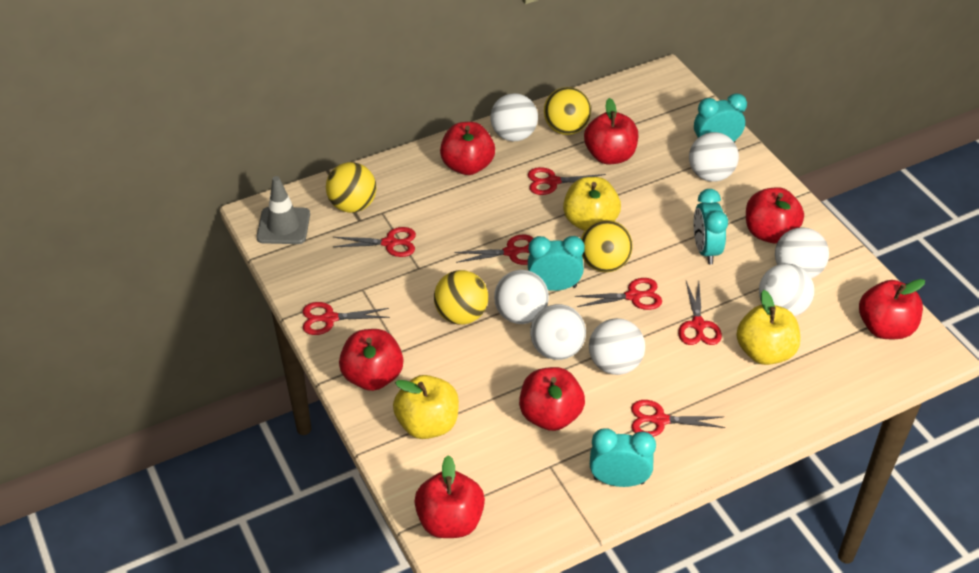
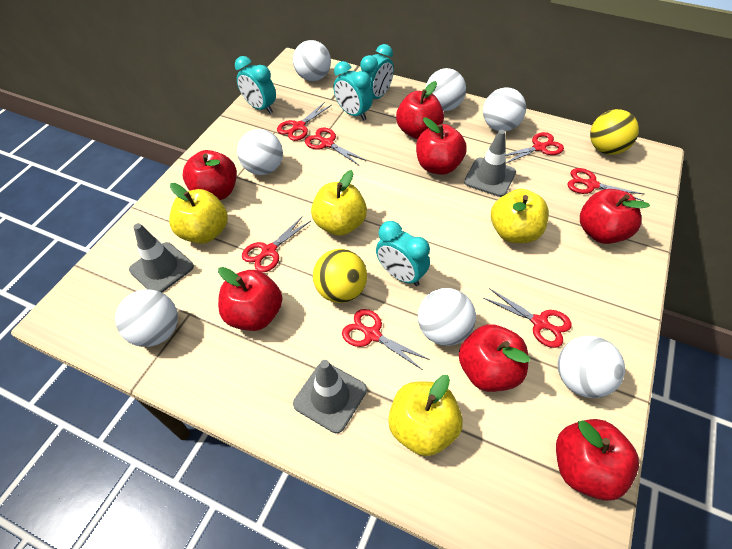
grey traffic cone: [256,176,310,244] = 1 -> [129,223,194,293] [293,360,367,433] [464,129,516,197] = 3
yellow apple: [393,375,459,439] [563,177,621,231] [736,290,800,365] = 3 -> [169,183,228,244] [311,170,367,236] [388,375,463,456] [491,189,549,243] = 4
yellow ball: [326,162,376,213] [434,270,488,325] [544,87,591,135] [581,220,633,272] = 4 -> [313,249,367,303] [590,109,639,155] = 2

